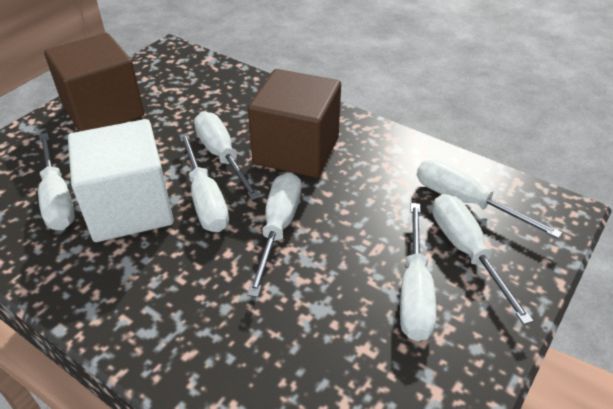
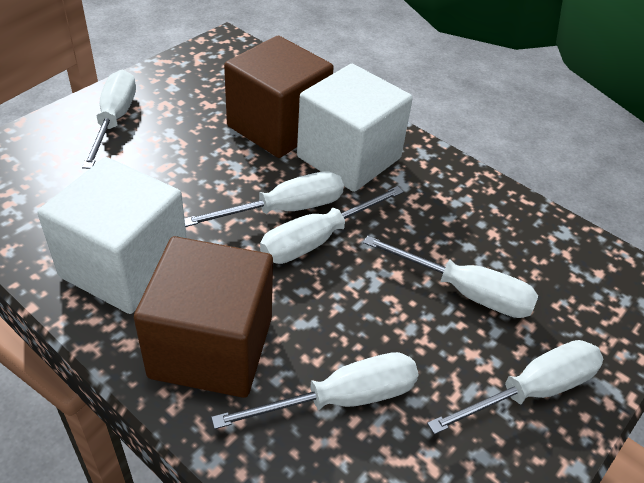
white cube: [68,119,174,242] = 1 -> [38,157,187,314] [297,64,413,192] = 2
white screwdriver: [38,133,75,230] [179,133,229,232] [194,111,260,200] [247,172,301,297] [400,203,436,341] [417,160,562,239] [433,194,533,325] = 7 -> [82,70,136,169] [184,171,344,227] [211,352,419,429] [260,186,404,264] [363,236,538,318] [427,340,603,434] = 6

